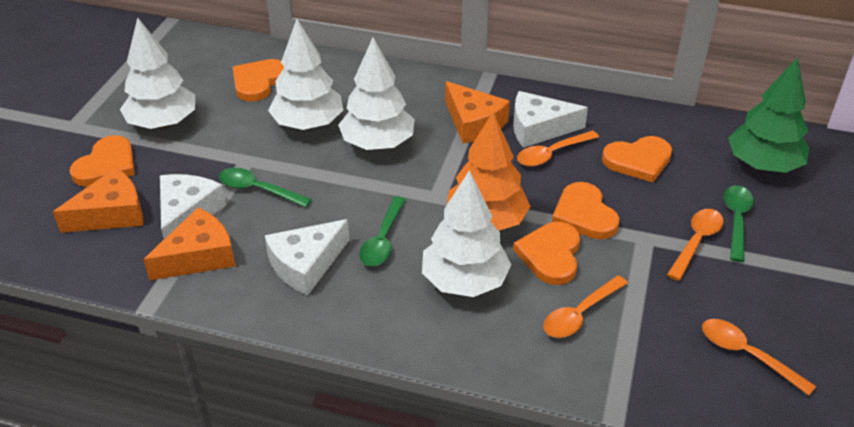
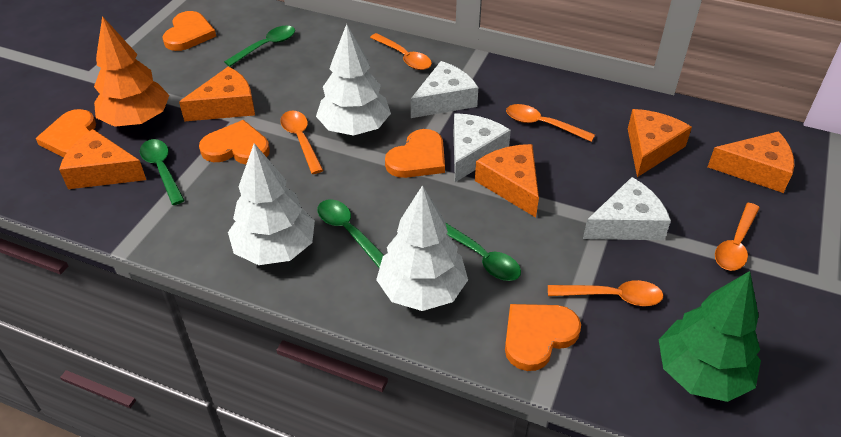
green spoon: [219,168,312,207] [359,196,406,266] [724,186,754,262] = 3 -> [140,139,185,205] [224,25,295,67] [317,199,384,268] [445,222,521,281] = 4
orange cheese: [53,167,143,233] [143,207,235,280] [445,81,510,144] = 3 -> [59,129,146,189] [179,67,255,122] [475,144,539,217] [628,109,692,177] [708,131,794,193] = 5
orange spoon: [517,130,599,167] [543,275,628,338] [667,209,723,281] [702,319,816,396] = 4 -> [280,111,323,174] [370,33,432,70] [506,104,595,142] [548,280,663,306] [715,203,760,271] = 5
white tree: [120,17,195,129] [268,19,343,130] [338,38,414,150] [422,170,512,297] = 4 -> [228,143,315,265] [316,24,391,136] [376,185,468,311] = 3

